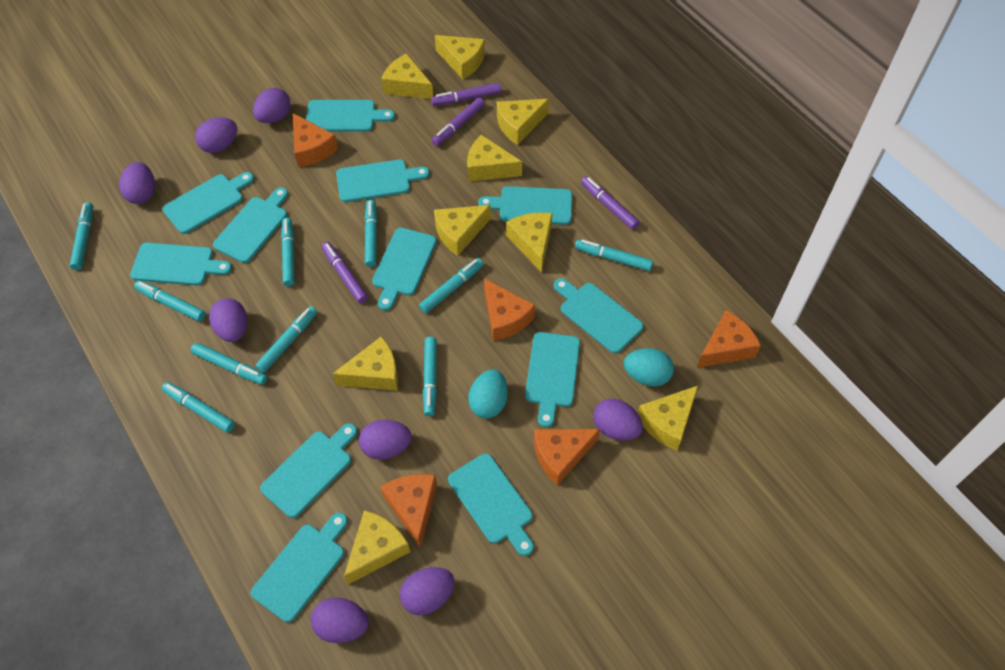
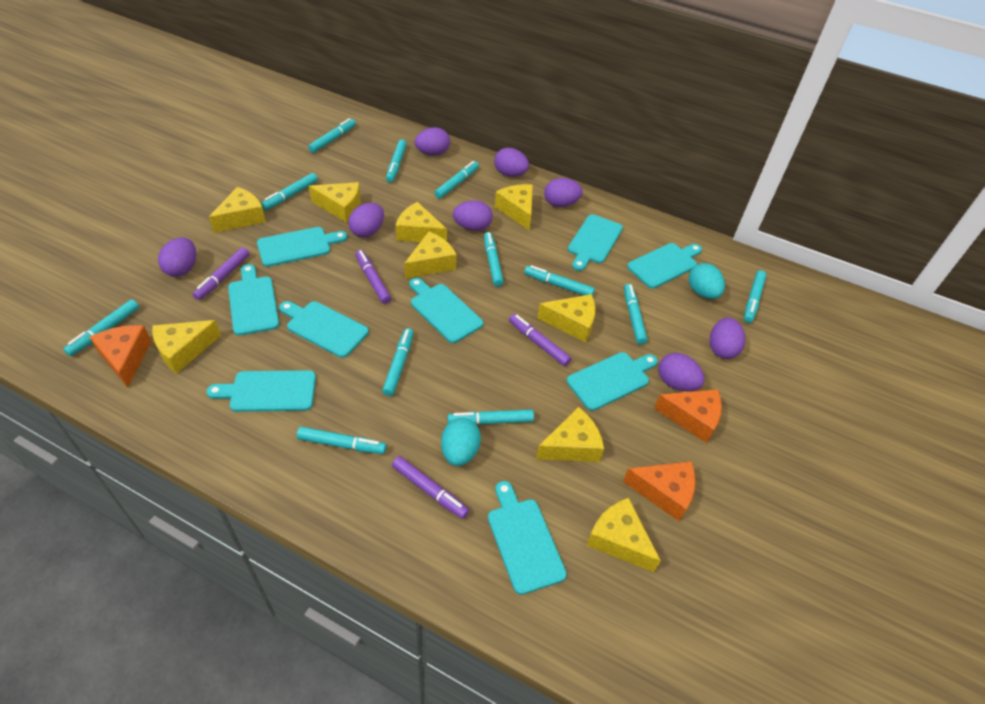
orange cheese: [293,113,338,167] [380,474,437,548] [484,279,535,341] [534,429,600,486] [697,310,761,368] = 5 -> [90,325,151,388] [623,461,696,521] [654,389,722,443] = 3
turquoise cutting board: [130,243,232,285] [162,172,254,234] [213,187,288,263] [251,513,348,622] [260,423,357,518] [306,100,395,132] [336,159,430,202] [372,228,437,311] [448,453,534,556] [478,186,572,225] [525,332,580,428] [554,278,644,353] = 12 -> [207,370,316,412] [228,264,279,336] [257,227,347,267] [279,301,369,358] [409,278,484,343] [488,481,567,595] [566,352,658,411] [568,214,623,271] [627,243,702,289] = 9
turquoise marker: [70,202,93,270] [134,281,206,321] [161,382,235,433] [191,343,267,385] [255,306,317,373] [281,218,295,286] [364,199,377,267] [419,258,483,313] [423,337,437,416] [575,239,653,271] = 10 -> [63,299,139,356] [261,173,318,210] [297,427,386,454] [308,118,356,153] [382,328,414,396] [386,139,407,182] [434,161,479,199] [448,409,534,424] [484,232,504,287] [524,265,595,296] [624,284,648,345] [744,270,767,323] = 12

